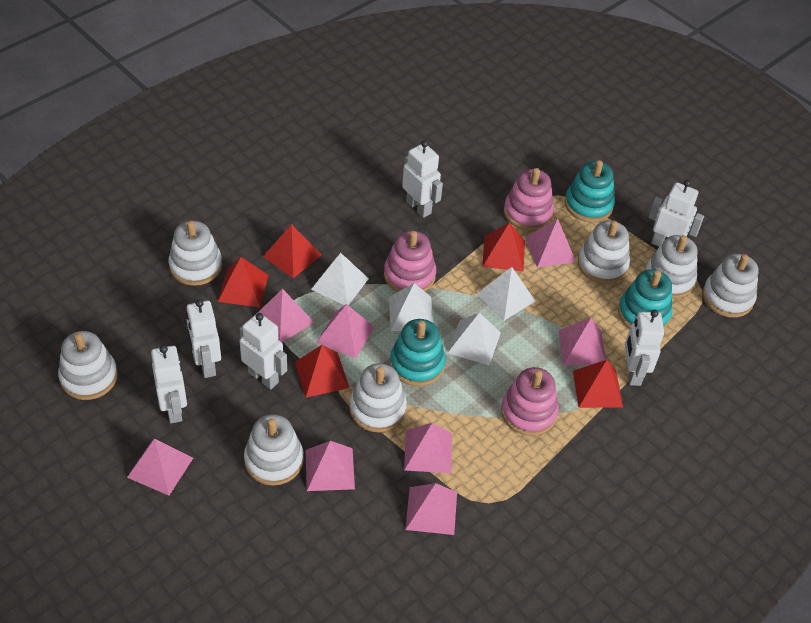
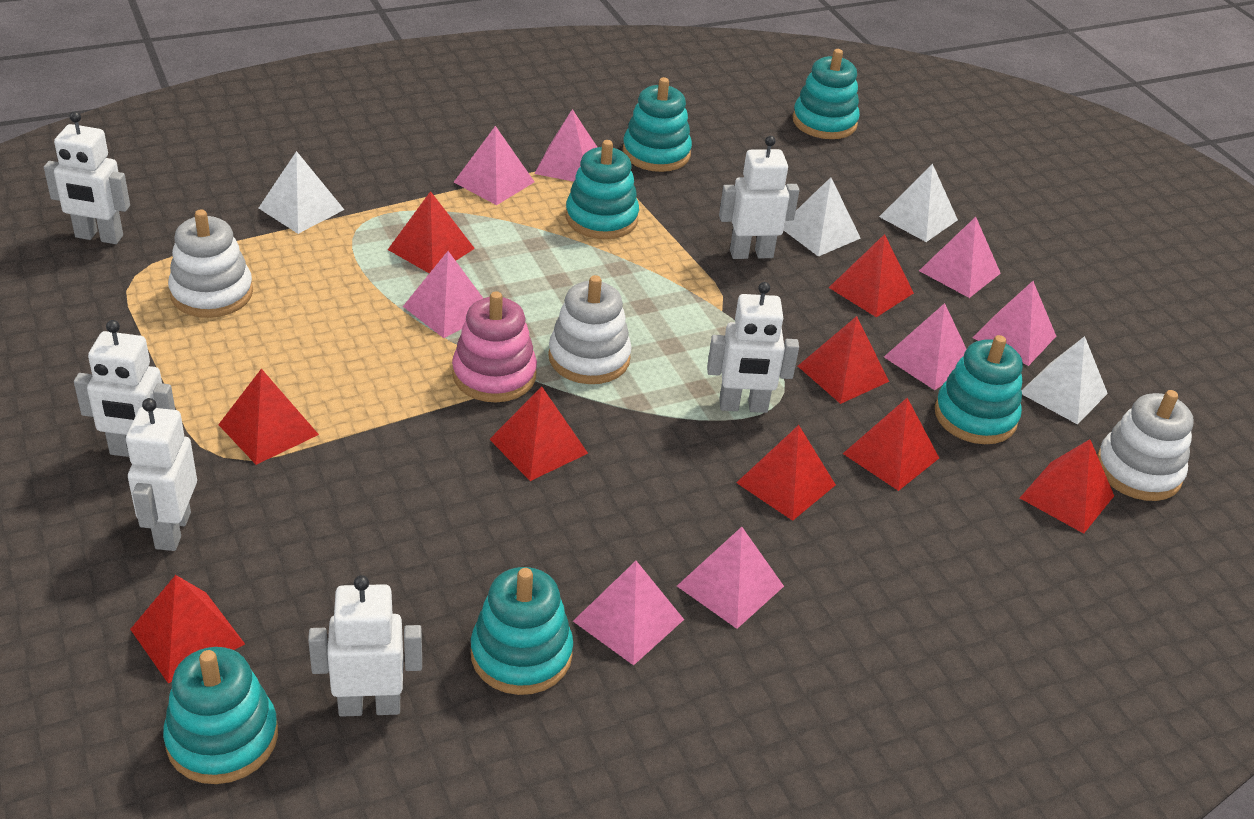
pink stacking toy: [384,231,436,292] [501,367,559,436] [504,168,554,231] = 3 -> [452,291,537,402] = 1
red pyramid: [218,257,268,307] [263,224,322,278] [295,345,349,398] [482,222,525,272] [573,360,623,408] = 5 -> [130,575,245,684] [218,369,319,465] [388,191,475,273] [489,387,588,481] [736,425,836,521] [798,316,889,404] [829,234,914,317] [843,398,939,491] [1020,439,1114,534] = 9
turquoise stacking toy: [390,319,446,386] [565,160,615,222] [618,269,672,329] = 3 -> [163,647,278,784] [471,567,573,695] [565,140,639,239] [623,77,692,172] [793,49,860,139] [935,335,1023,444] = 6
white stacking toy: [58,331,118,400] [168,221,222,286] [244,414,304,486] [350,363,407,432] [578,221,630,284] [645,235,698,299] [703,254,758,318] = 7 -> [168,210,253,318] [548,275,631,384] [1097,390,1194,501] = 3

